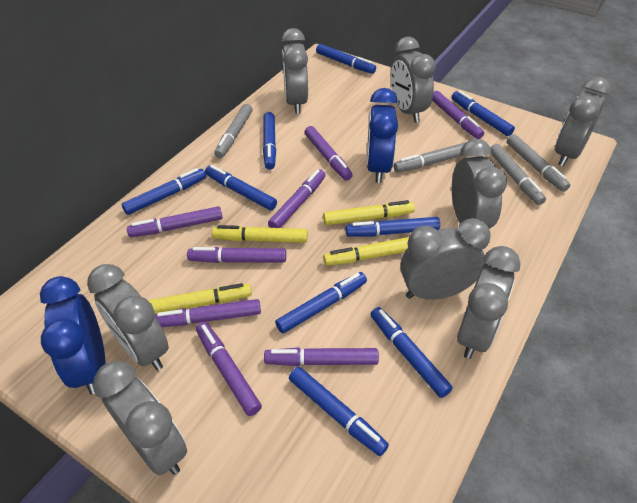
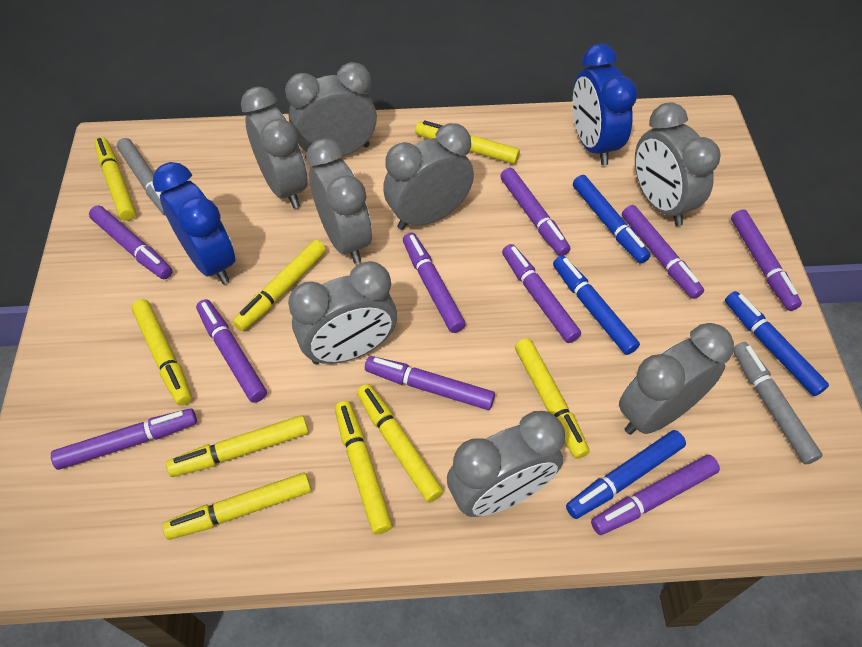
blue marker: [122,168,206,215] [205,165,277,210] [263,112,276,170] [275,272,367,333] [289,367,389,456] [316,44,376,74] [345,217,440,237] [371,307,453,398] [451,91,515,136] = 9 -> [553,256,640,355] [566,430,686,519] [573,175,651,264] [725,291,829,396] = 4
grey marker: [214,104,252,158] [394,142,466,172] [490,144,546,205] [507,134,570,192] = 4 -> [117,138,166,216] [733,342,822,464] = 2
purple marker: [127,206,223,237] [154,299,261,327] [187,247,286,263] [196,322,262,416] [264,347,379,366] [268,169,325,228] [305,126,353,181] [432,91,484,139] = 8 -> [51,408,197,470] [89,205,173,279] [196,299,267,403] [365,356,495,410] [403,233,466,333] [500,168,570,256] [502,244,581,343] [591,455,720,535] [622,205,704,299] [731,209,802,311] = 10
yellow marker: [148,283,252,314] [212,225,308,243] [323,200,415,225] [323,237,409,266] = 4 -> [94,137,136,221] [131,299,192,406] [162,473,311,540] [166,415,309,477] [233,240,326,331] [335,401,393,535] [357,384,444,503] [415,120,520,164] [515,338,589,459] = 9

